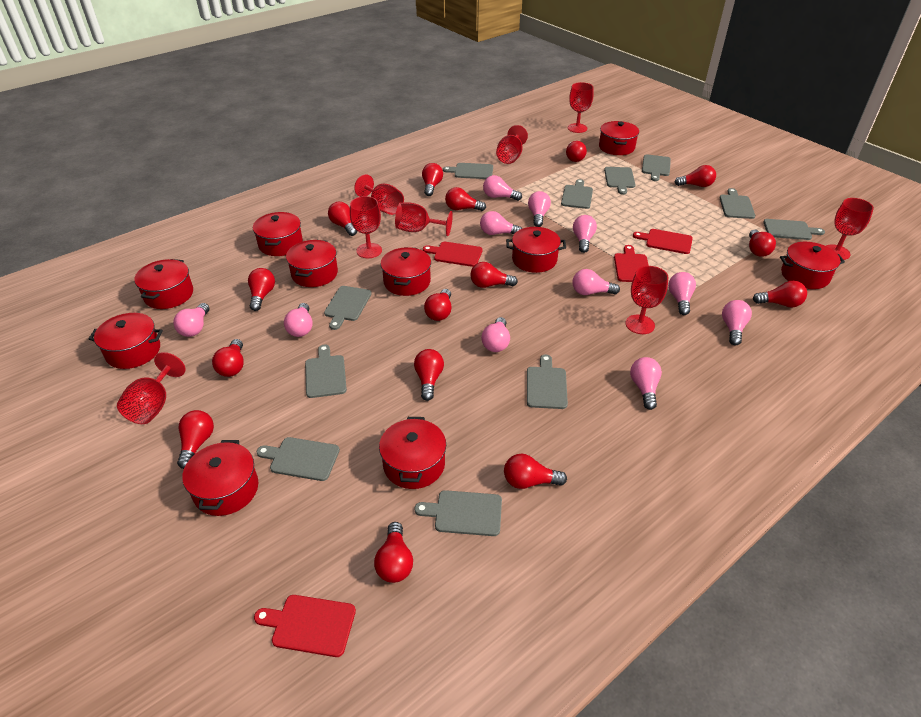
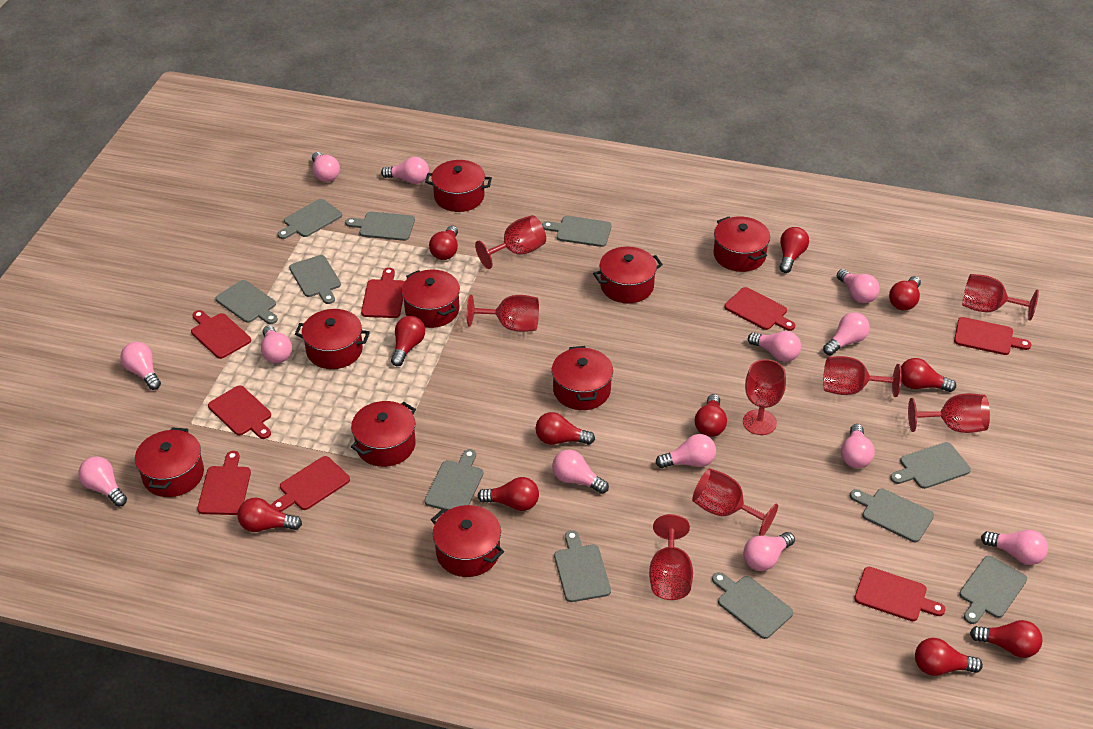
pink light bulb: [173,303,209,337] [284,303,313,337] [480,211,522,235] [481,317,510,352] [483,175,522,201] [528,191,551,227] [572,269,620,295] [573,215,597,253] [630,357,662,410] [668,272,696,315] [722,300,752,346] = 11 -> [78,456,127,507] [120,342,161,390] [261,325,292,363] [312,152,340,182] [381,157,429,184] [552,449,609,494] [656,434,716,468] [743,532,795,571] [748,331,801,362] [823,312,870,356] [837,269,880,303] [841,424,875,468] [981,530,1048,565] = 13
red cutting board: [254,595,356,657] [423,242,483,267] [614,245,649,282] [633,229,693,254] = 4 -> [191,310,251,359] [197,451,251,515] [208,386,271,439] [271,456,350,512] [361,268,404,318] [725,287,795,331] [854,567,945,621] [954,317,1031,355] = 8
red light bulb: [177,410,214,469] [212,339,244,377] [248,268,275,311] [328,202,357,236] [374,522,413,583] [414,349,444,401] [422,163,443,196] [424,289,451,321] [445,187,486,211] [470,262,518,288] [504,454,567,489] [566,141,587,162] [675,165,716,187] [749,230,776,257] [753,281,807,307] = 15 -> [237,497,302,532] [391,316,425,366] [429,225,458,260] [478,477,539,511] [535,412,595,445] [695,394,727,437] [780,227,809,273] [889,276,921,311] [901,358,956,392] [915,638,983,676] [970,620,1042,658] = 11
red pot: [89,313,163,369] [134,259,193,309] [182,440,258,516] [253,212,303,256] [286,240,338,287] [379,417,446,489] [381,247,431,296] [506,227,566,273] [599,121,639,155] [780,242,845,289] = 10 -> [135,427,204,497] [295,309,370,369] [351,401,416,467] [401,269,460,328] [425,160,492,212] [431,505,504,577] [552,346,613,410] [593,246,663,303] [713,217,770,272] = 9

